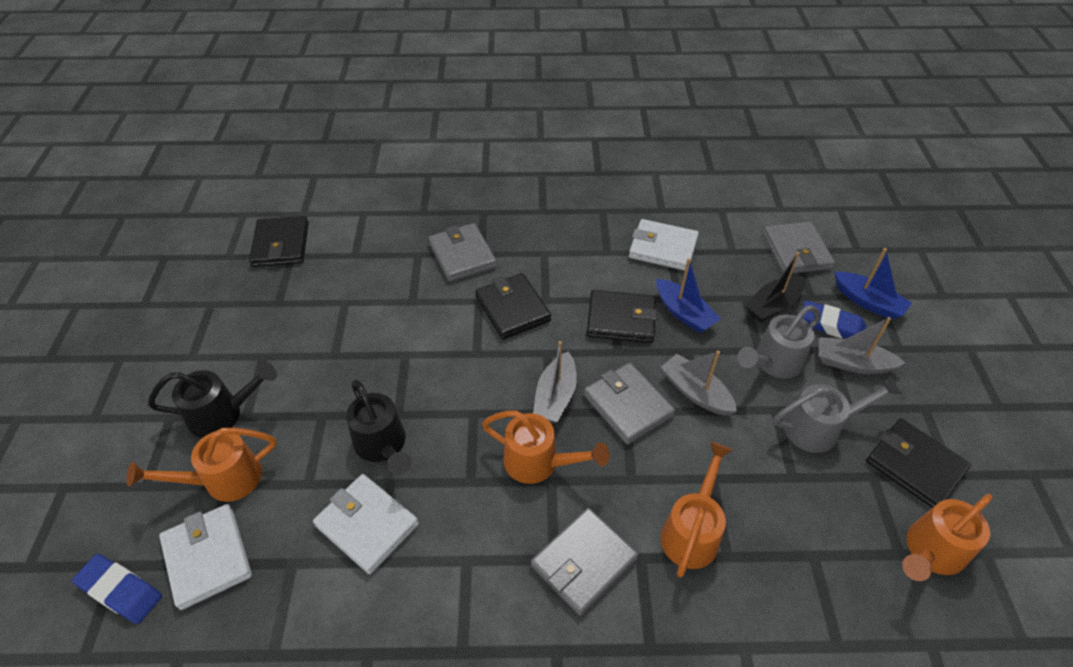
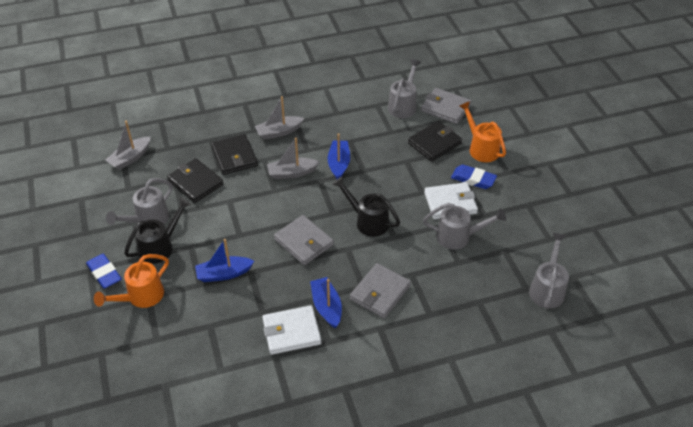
black boat: [745,252,805,323] = 1 -> none = 0
black wallet: [249,216,309,267] [475,273,551,340] [587,290,658,343] [866,418,971,508] = 4 -> [167,158,223,203] [211,134,258,175] [408,121,462,162] = 3
blue boat: [656,258,721,333] [835,248,912,320] = 2 -> [195,239,254,282] [310,277,342,328] [328,133,350,179] = 3
grey wallet: [428,223,497,282] [531,508,638,616] [584,363,675,445] [763,222,835,274] = 4 -> [274,215,334,265] [350,263,411,318] [421,88,472,124] = 3
grey watering can: [737,305,820,379] [773,376,903,453] = 2 -> [106,178,173,225] [388,59,421,118] [423,203,506,250] [529,233,569,309] = 4
orange watering can: [127,428,276,502] [482,410,609,484] [660,442,733,578] [902,494,993,581] = 4 -> [94,254,169,308] [459,101,506,162] = 2
white wallet: [159,504,252,610] [313,474,419,574] [629,219,699,271] = 3 -> [262,305,321,355] [424,182,478,220] = 2

